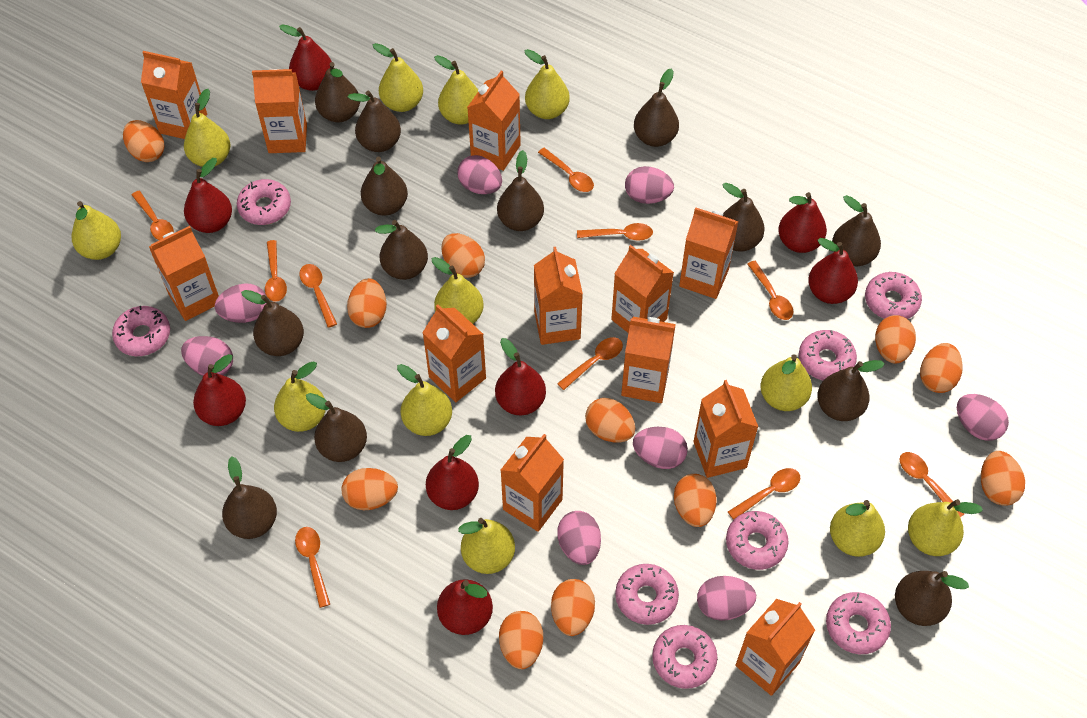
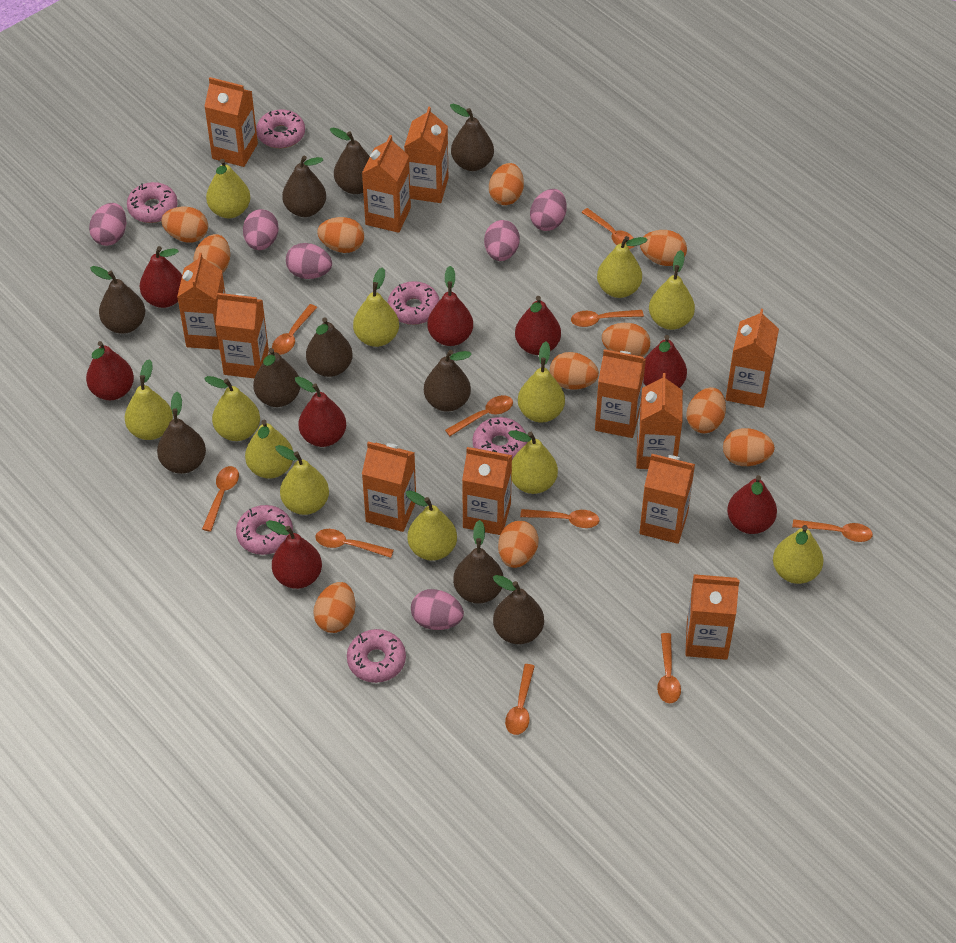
brown pear: [222,456,277,539] [241,290,304,356] [306,393,367,462] [315,62,360,122] [348,91,401,152] [361,157,408,216] [375,220,428,280] [497,150,544,231] [634,68,679,147] [722,183,765,252] [817,360,885,421] [832,195,881,266] [895,571,969,626] = 13 -> [90,266,145,334] [157,392,206,474] [253,348,301,407] [282,156,326,217] [306,317,353,377] [330,128,370,194] [424,350,472,411] [450,104,494,171] [453,520,504,604] [493,575,544,644] = 10
pink donut: [112,306,170,356] [237,179,291,225] [615,564,679,625] [652,625,717,689] [726,511,789,570] [799,330,857,381] [826,592,891,654] [865,272,922,319] = 8 -> [127,182,178,223] [236,505,293,555] [256,109,305,148] [347,629,406,683] [388,281,440,325] [473,417,527,459] = 6
pink egg: [181,336,233,376] [215,283,266,323] [457,155,502,194] [557,511,601,565] [625,166,674,204] [633,427,688,469] [697,576,756,621] [957,394,1009,441] = 8 -> [89,203,126,246] [243,209,279,250] [286,243,332,279] [411,589,464,630] [484,220,520,261] [530,189,566,231] = 6

